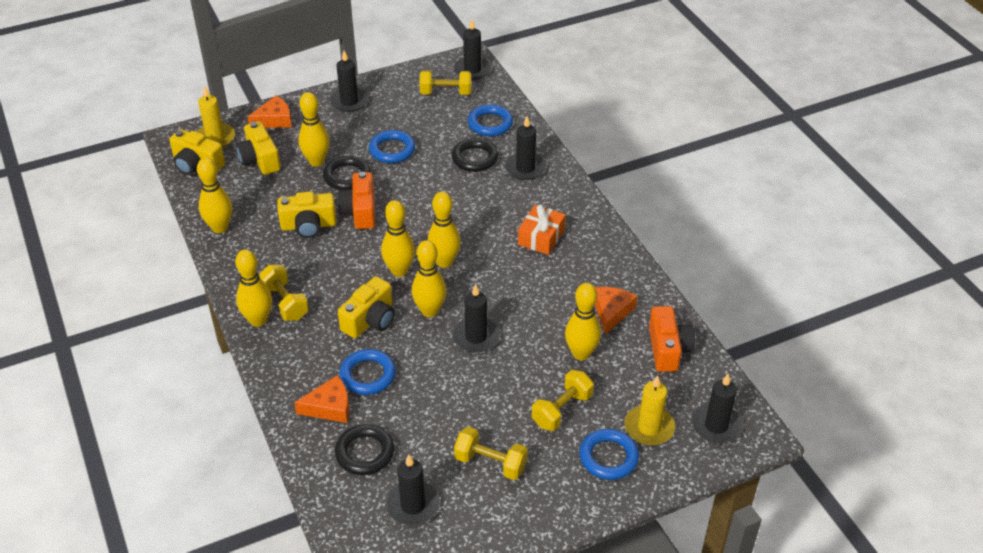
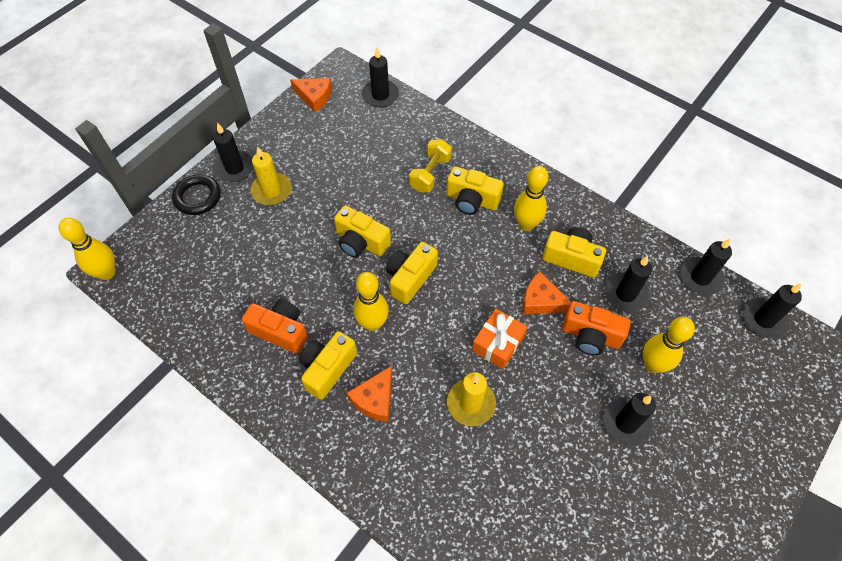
black ring: [323,156,371,190] [335,424,394,475] [451,138,498,172] = 3 -> [172,175,221,215] = 1
blue ring: [339,349,396,395] [369,130,415,163] [468,104,513,136] [579,429,639,480] = 4 -> none = 0
yellow bowling pin: [197,158,232,233] [235,249,272,327] [299,92,330,166] [381,200,415,277] [412,240,447,317] [427,192,461,268] [565,283,601,360] = 7 -> [59,218,116,280] [353,272,389,331] [514,166,548,231] [643,317,695,373] = 4
yellow camera: [169,129,225,175] [236,121,281,175] [277,191,336,238] [338,276,395,338] = 4 -> [299,331,357,400] [334,205,391,258] [386,242,438,304] [447,166,504,215] [542,227,606,278] = 5
yellow dumbbell: [259,265,309,320] [420,71,471,95] [454,427,528,480] [532,370,594,431] = 4 -> [409,139,452,192] = 1

